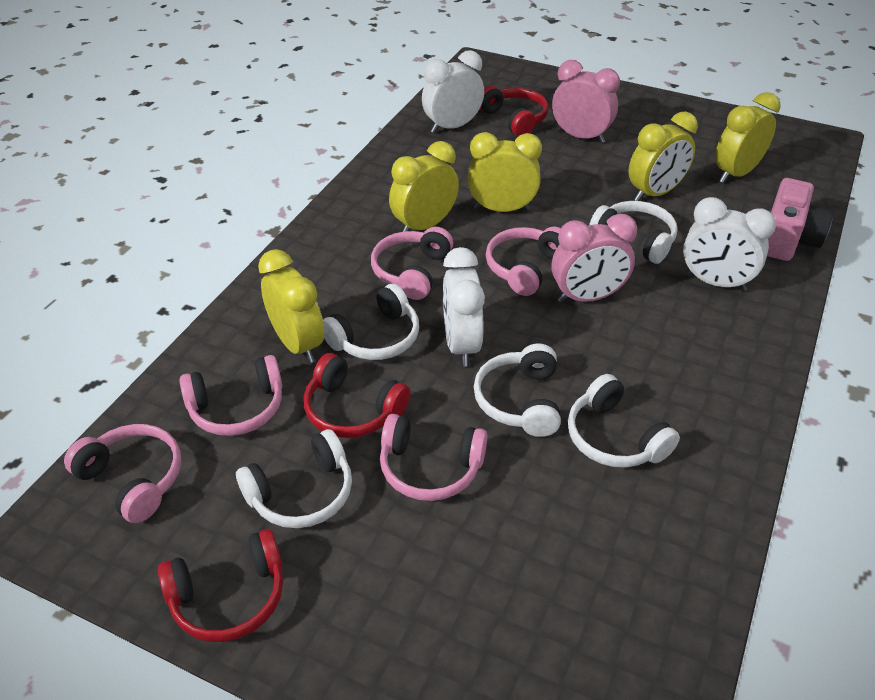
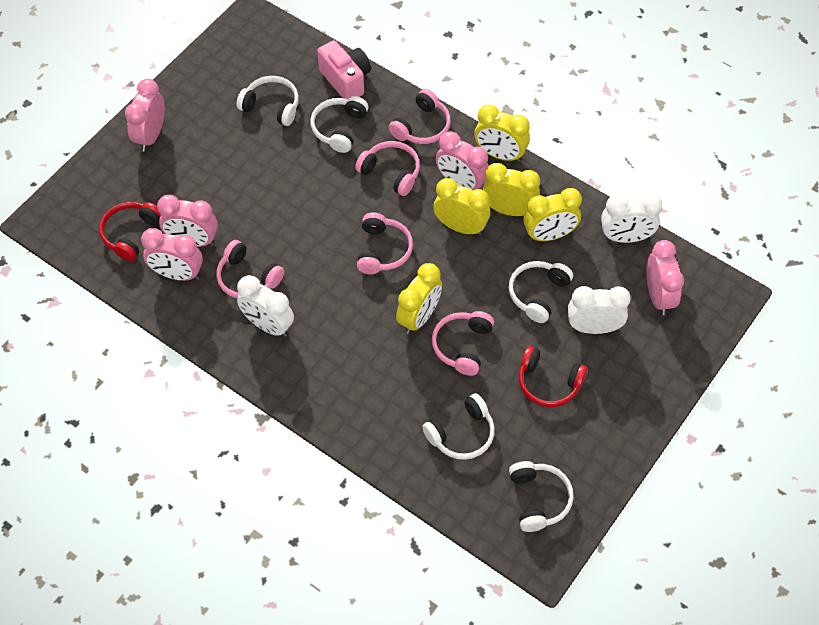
pink clock: [552,60,620,143] [552,214,637,303] = 2 -> [125,79,165,152] [141,228,203,281] [157,195,218,247] [436,131,489,190] [646,240,684,315] = 5
red headphones: [158,529,283,642] [304,353,411,438] [480,86,548,136] = 3 -> [99,202,161,262] [519,346,588,407] = 2

